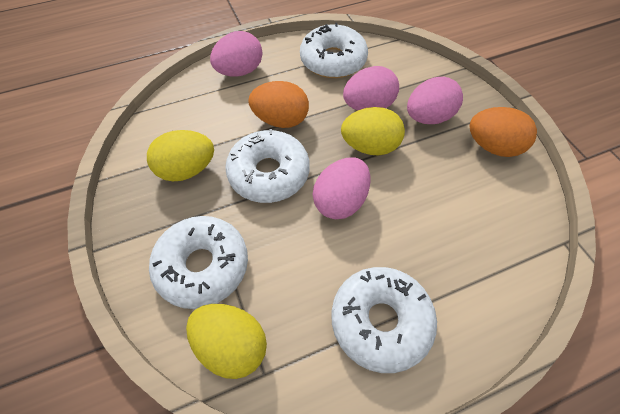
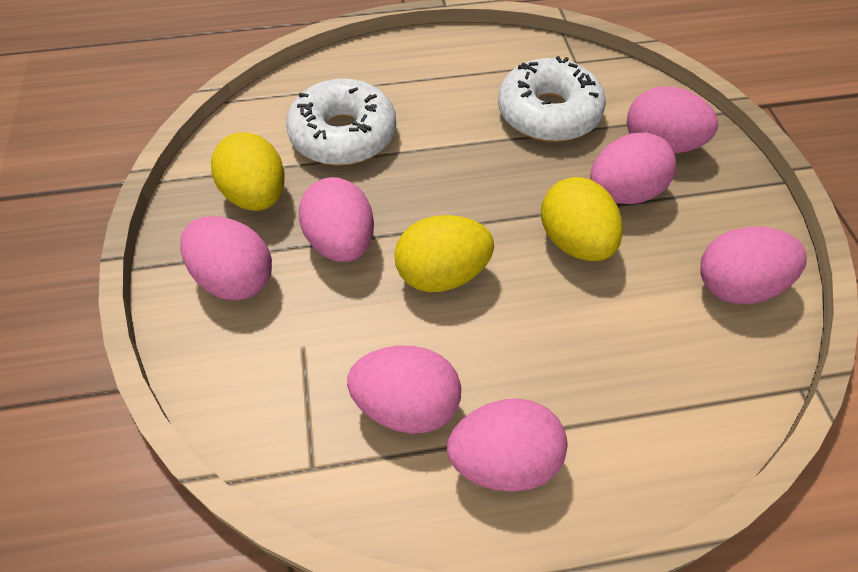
orange egg: [249,81,309,128] [469,107,537,157] = 2 -> none = 0
pink egg: [210,31,262,77] [313,157,370,219] [343,66,399,111] [407,77,463,124] = 4 -> [180,216,272,301] [299,177,374,262] [347,346,461,434] [447,399,567,492] [590,133,676,204] [627,86,718,154] [700,226,807,304] = 7
white donut: [149,216,248,309] [225,129,310,203] [300,23,368,78] [331,267,437,373] = 4 -> [286,78,396,166] [498,56,606,142] = 2

